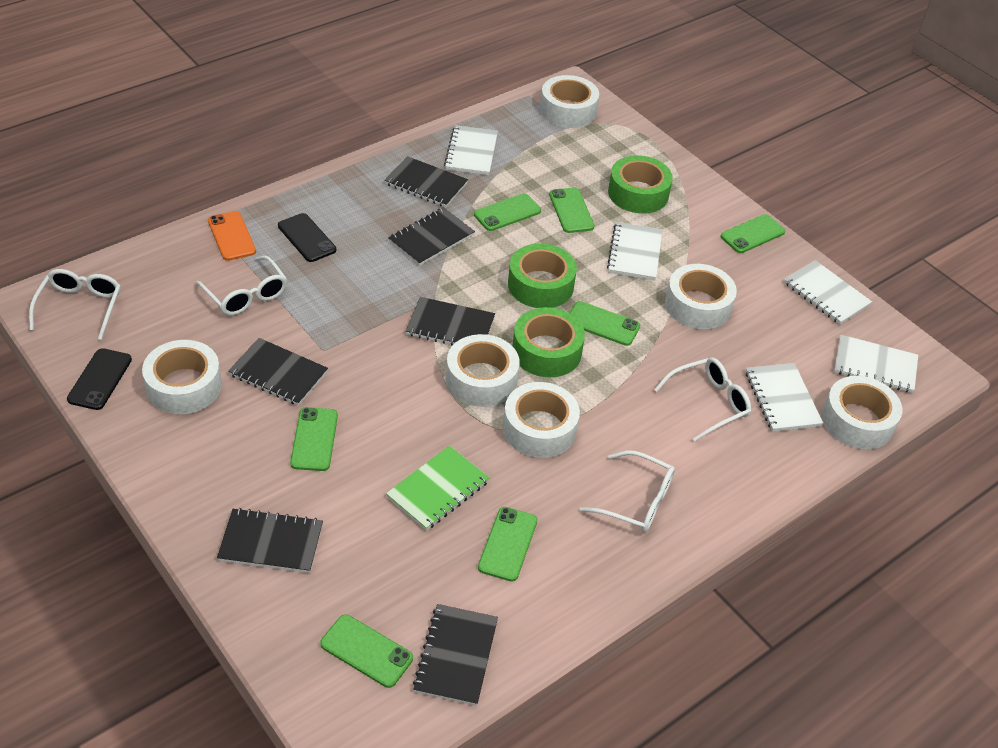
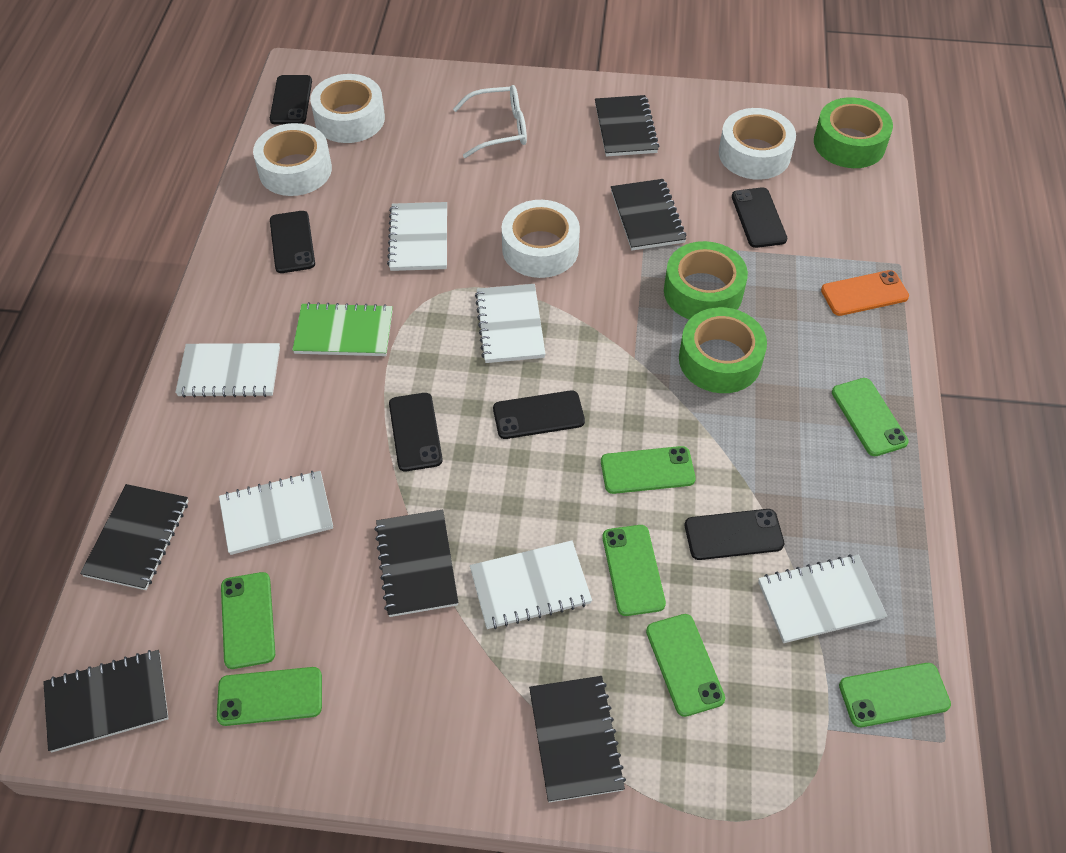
black phone: [67,348,132,410] [278,213,336,262] = 2 -> [270,75,312,125] [270,211,315,273] [389,393,443,471] [493,390,585,439] [685,509,784,560] [732,187,787,248] = 6
white glasses: [29,269,121,340] [196,255,287,316] [580,450,675,532] [654,357,751,442] = 4 -> [453,85,527,158] = 1
white notebook: [444,125,498,175] [607,222,662,280] [746,363,823,432] [784,260,872,325] [834,335,918,393] = 5 -> [175,343,280,398] [219,471,333,555] [387,202,447,271] [470,541,592,629] [475,284,546,363] [758,554,887,643] = 6
white tape: [142,340,222,414] [446,334,520,407] [503,382,580,458] [540,75,599,128] [665,264,737,329] [822,376,902,449] = 6 -> [253,123,332,196] [310,74,385,143] [502,200,580,278] [719,108,796,180] = 4

